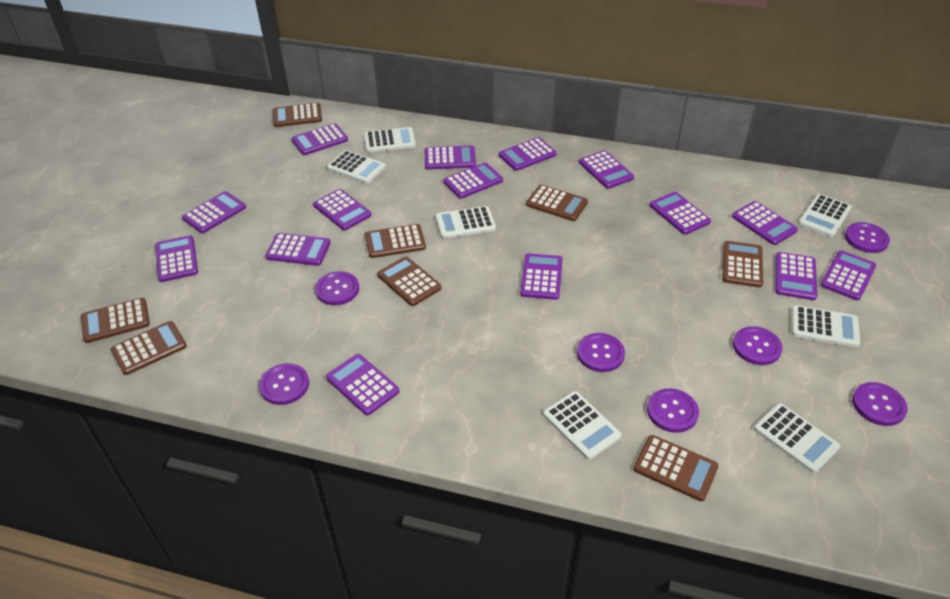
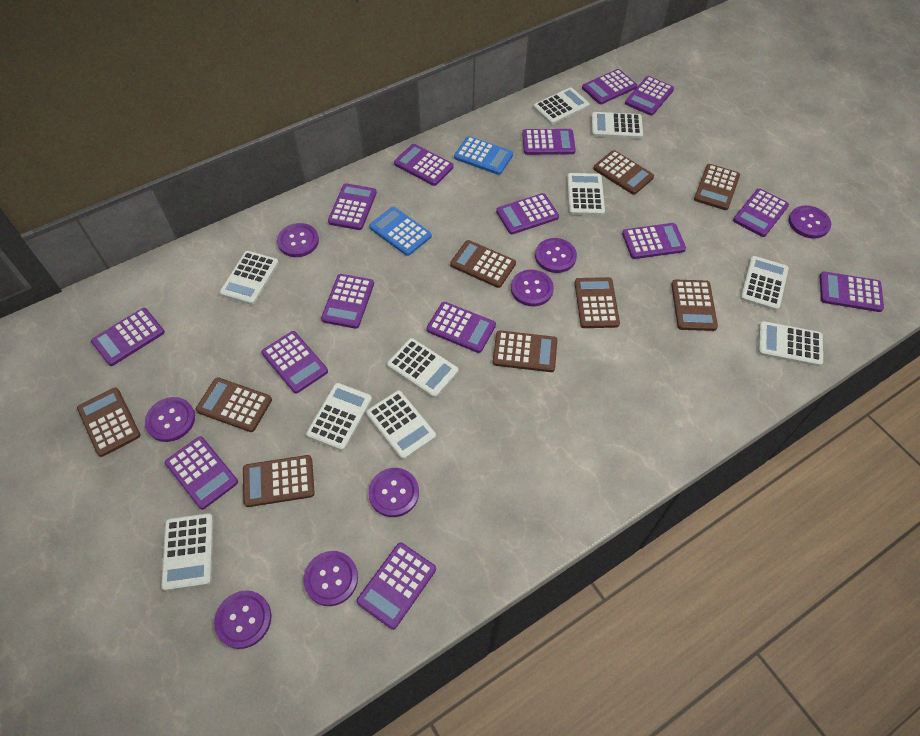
blue calculator: none = 0 -> [369,207,432,256] [454,136,513,175] = 2
brown calculator: [81,298,150,343] [111,321,187,375] [273,103,322,127] [365,224,426,258] [377,256,441,306] [526,185,588,221] [634,435,719,501] [722,241,763,287] = 8 -> [77,388,141,457] [196,377,272,432] [243,455,315,507] [450,240,516,288] [492,330,557,372] [574,277,620,328] [593,150,654,195] [671,280,718,331] [694,164,740,210] = 9
purple button: [259,363,309,405] [315,271,359,305] [577,333,625,372] [647,388,699,433] [733,326,782,365] [845,222,890,253] [852,382,908,426] = 7 -> [145,397,195,442] [214,590,272,649] [277,223,319,257] [303,551,358,606] [368,468,419,517] [511,270,554,306] [535,238,577,273] [789,205,831,239] = 8
white calculator: [327,150,386,184] [364,127,416,153] [436,206,496,239] [543,391,622,460] [754,403,840,473] [792,305,860,348] [798,194,852,237] = 7 -> [161,513,213,591] [220,251,279,305] [306,383,372,451] [366,391,436,460] [387,338,459,398] [533,87,590,125] [567,173,605,215] [591,112,643,139] [740,256,789,311] [758,321,823,367] = 10

